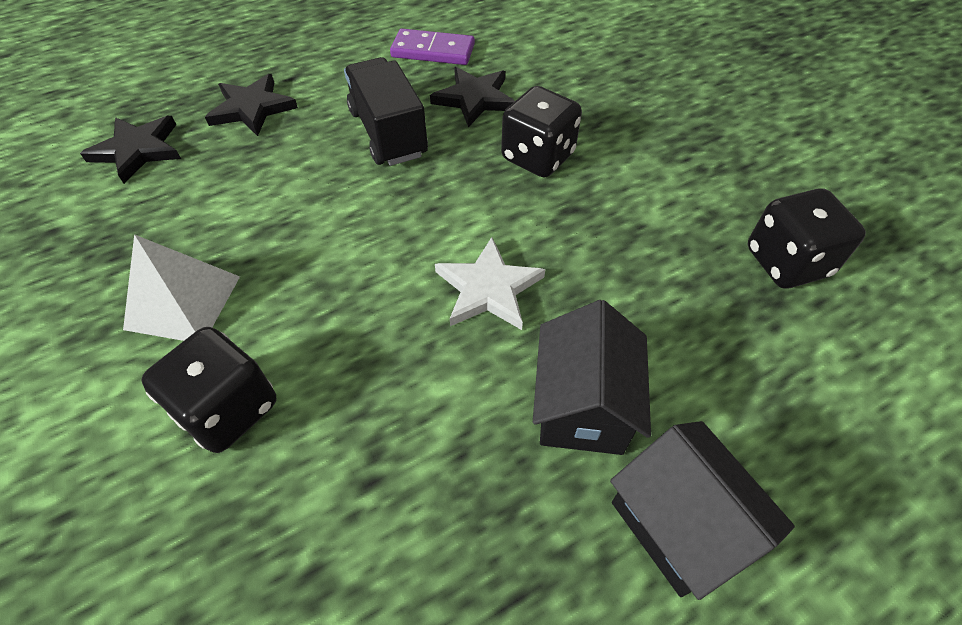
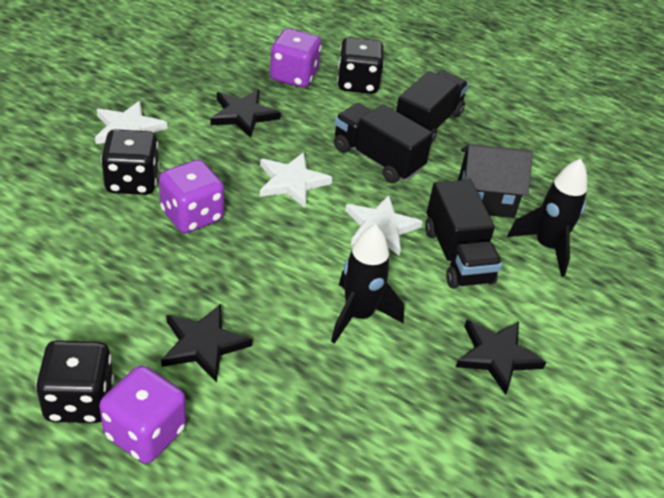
black house: [533,300,651,455] [610,421,795,600] = 2 -> [458,144,533,218] = 1
black rocket: none = 0 -> [331,224,404,344] [507,159,587,277] = 2
black truck: [344,57,428,166] = 1 -> [334,103,433,183] [396,71,469,144] [425,180,502,289] = 3
purple dice: none = 0 -> [99,366,186,463] [159,160,224,233] [270,29,322,88] = 3
purple domino: [390,29,475,65] = 1 -> none = 0
white pyramid: [123,234,240,341] = 1 -> none = 0
white star: [435,237,545,330] = 1 -> [95,101,167,144] [260,152,332,208] [345,195,423,256] = 3

